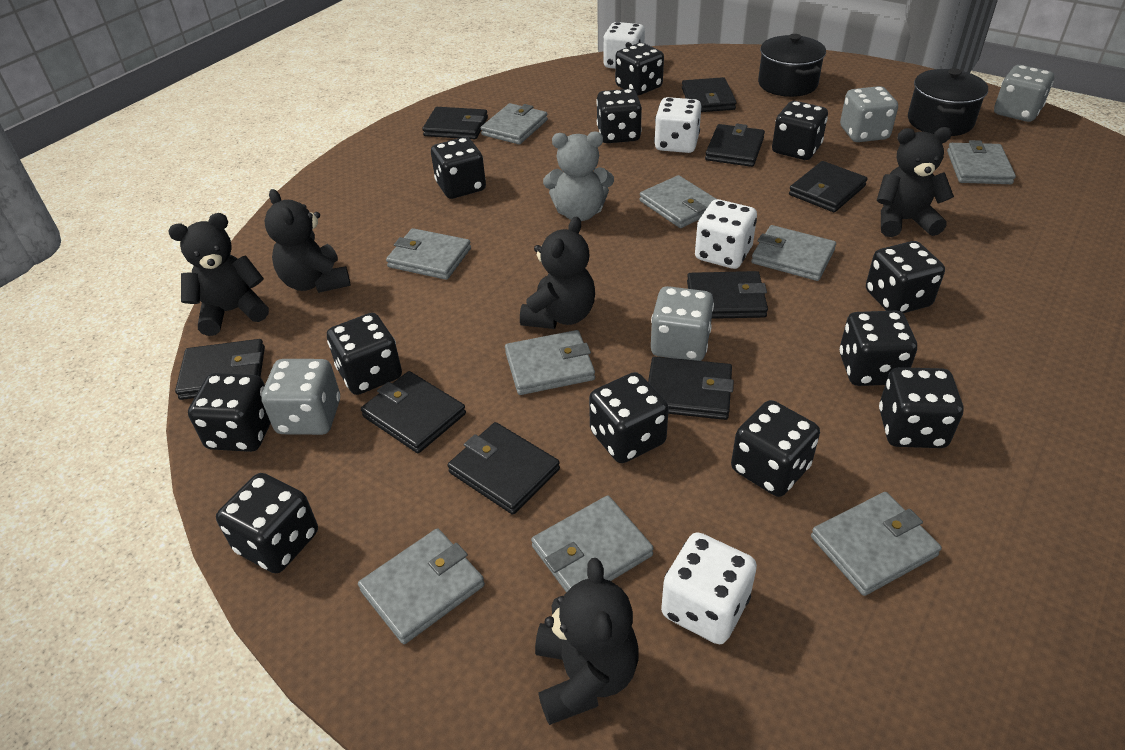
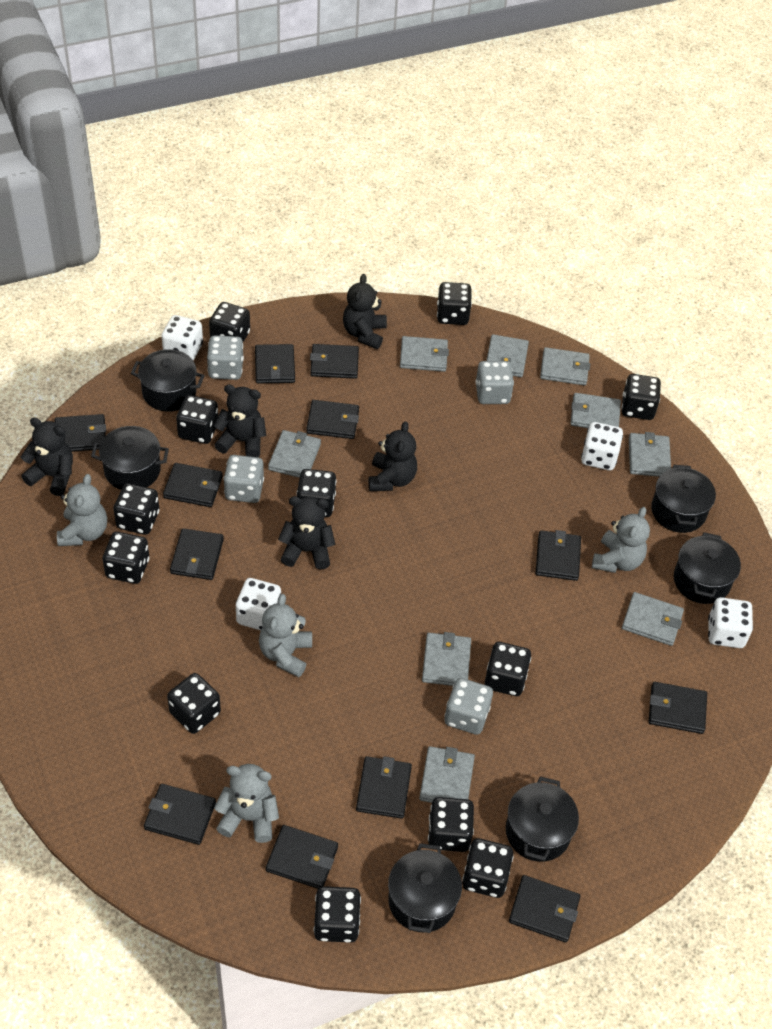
black pot: [758,34,826,97] [908,68,988,136] = 2 -> [91,426,169,490] [131,349,205,412] [388,843,462,933] [506,777,579,862] [651,465,716,533] [674,532,741,604] = 6
black wallet: [175,339,265,400] [361,371,466,453] [422,107,488,139] [447,422,560,515] [648,357,734,420] [682,77,736,112] [687,271,768,319] [705,124,765,167] [789,161,867,212] = 9 -> [55,414,106,452] [144,784,216,845] [163,463,223,507] [170,528,224,580] [255,344,295,383] [266,825,338,889] [306,400,359,439] [310,344,359,379] [356,756,412,819] [509,875,580,942] [536,530,581,581] [649,682,707,734] = 12
grey teddy bear: [543,132,614,221] = 1 -> [57,474,107,546] [214,764,279,843] [259,594,312,677] [592,507,650,573] = 4

